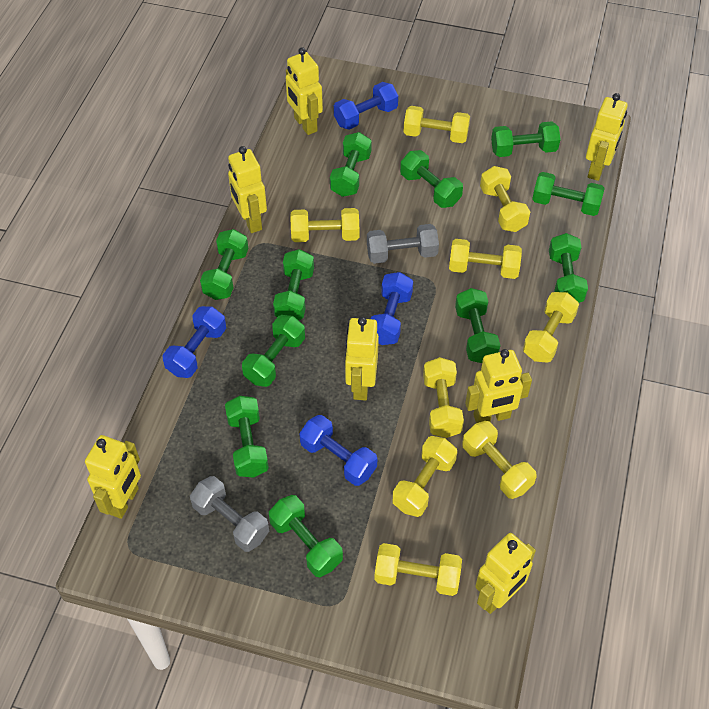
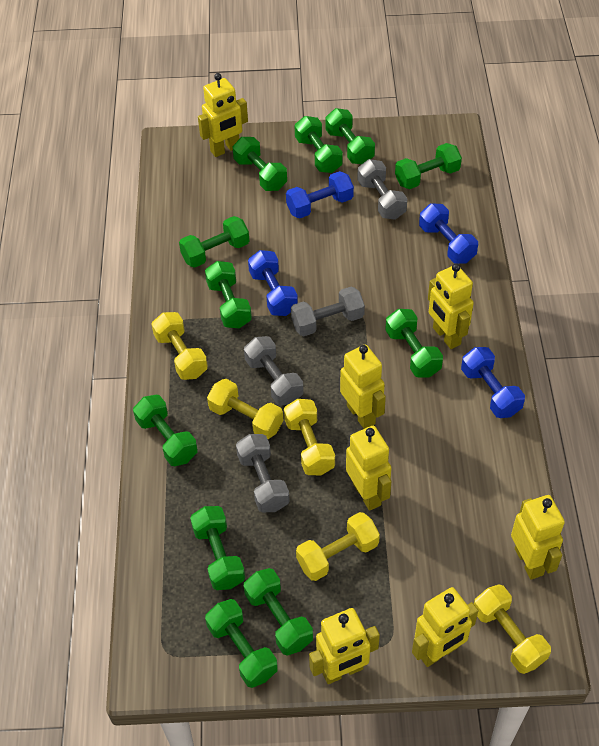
grey dumbbell: [190,476,269,552] [367,224,439,264] = 2 -> [236,434,290,513] [244,336,303,406] [291,286,365,336] [357,159,407,220] = 4
yellow dumbbell: [290,208,359,242] [374,543,462,596] [392,436,457,517] [403,106,470,143] [423,357,464,438] [449,239,522,279] [462,421,537,499] [480,166,530,232] [523,292,579,363] = 9 -> [151,312,208,380] [207,379,283,439] [284,399,335,475] [296,512,380,581] [474,584,551,674] = 5

